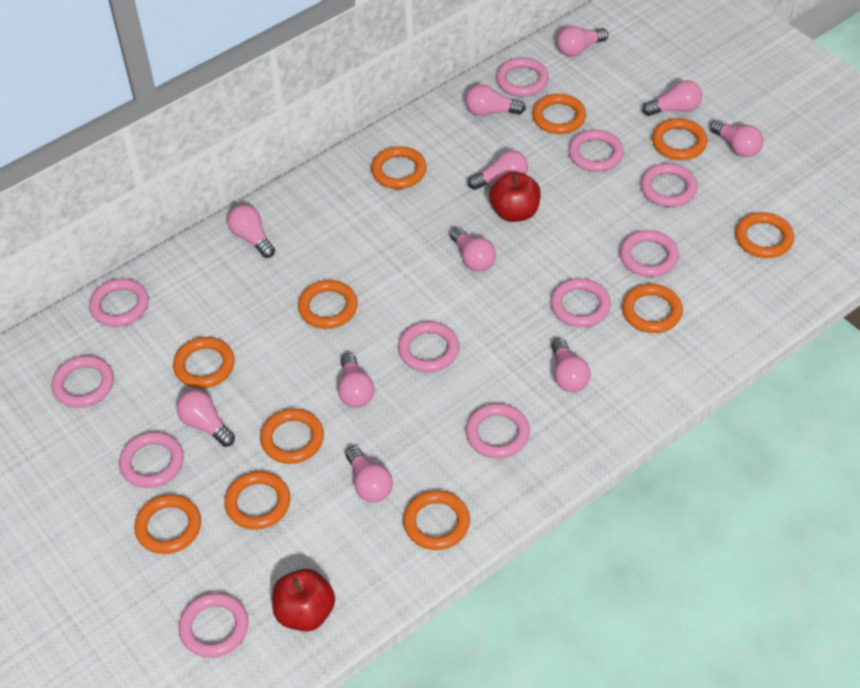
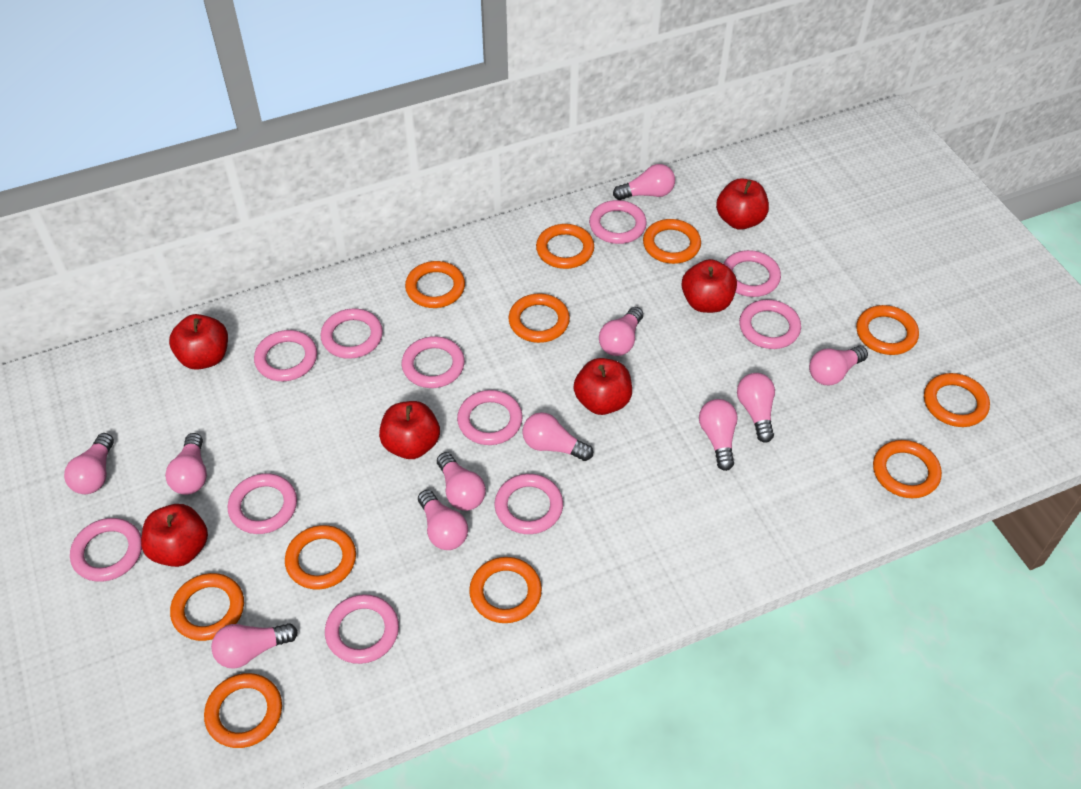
red apple: [272,569,335,632] [489,172,541,222] = 2 -> [141,504,208,567] [169,314,228,370] [379,401,440,459] [574,358,632,415] [682,259,737,313] [716,178,769,230] = 6

